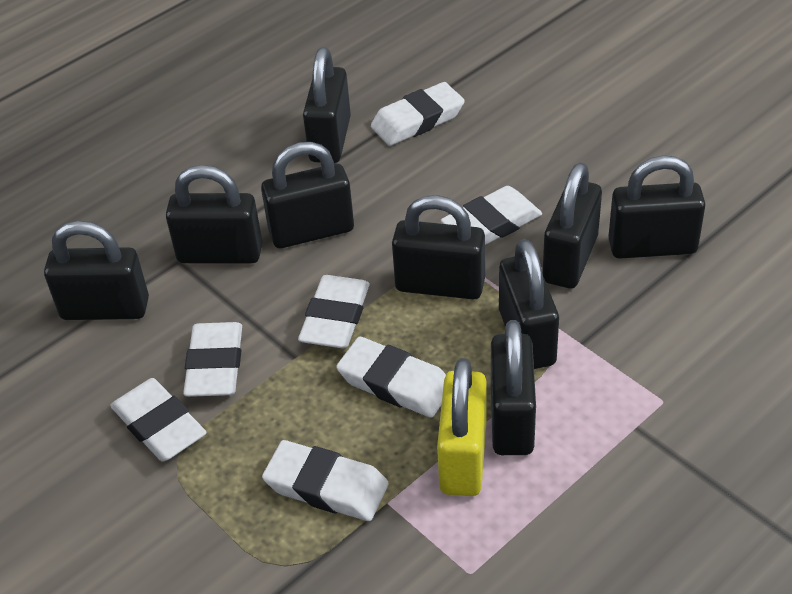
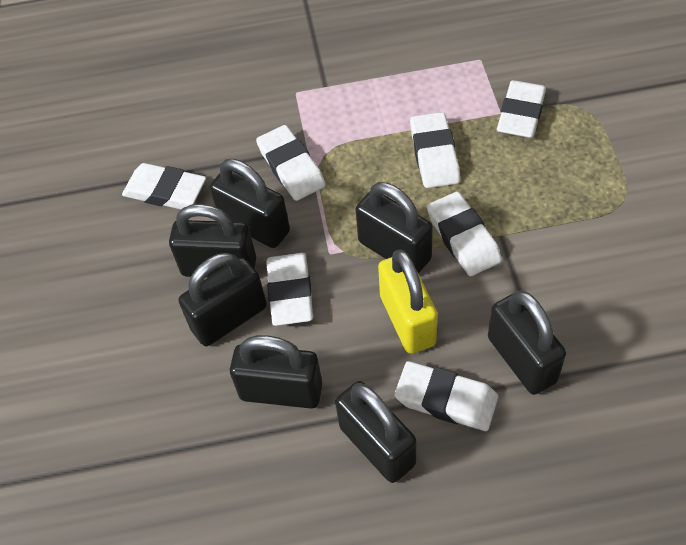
black padlock: [44,221,149,320] [166,165,262,264] [261,142,354,248] [303,47,351,163] [392,195,485,299] [491,320,536,455] [499,239,559,369] [543,163,602,289] [608,155,706,259] = 9 -> [169,204,256,278] [178,253,267,346] [210,159,290,248] [230,335,322,409] [335,381,416,483] [356,182,433,274] [488,291,566,395] = 7

